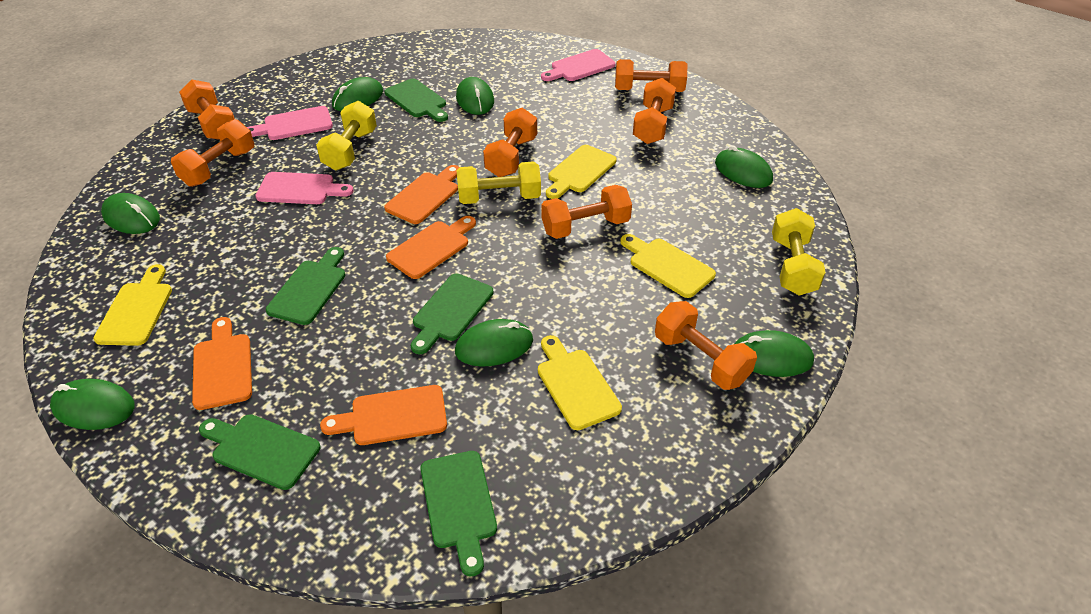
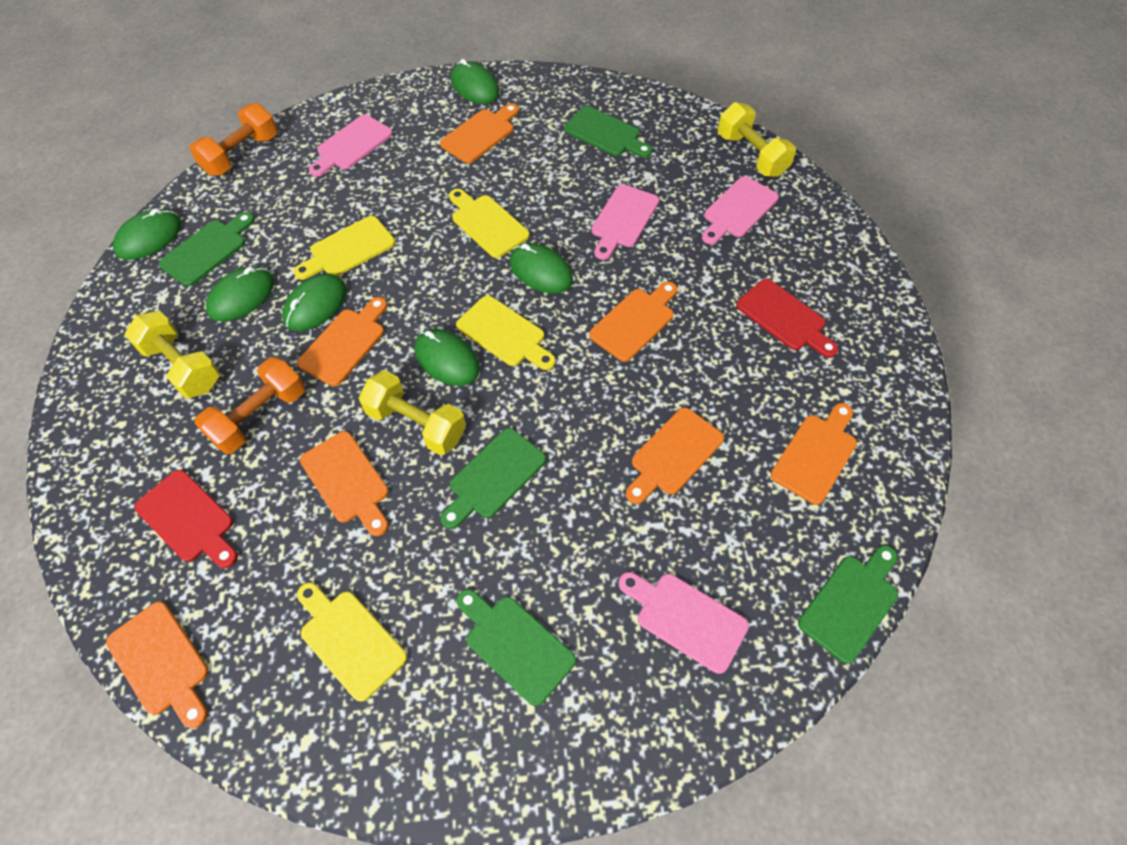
green mouse: [50,379,135,430] [101,193,160,234] [332,77,383,111] [455,319,533,367] [456,77,494,115] [715,145,773,188] [735,330,814,377] = 7 -> [113,208,181,260] [206,266,274,322] [282,274,347,331] [415,329,480,386] [451,59,499,104] [509,243,573,293] = 6
orange cutting board: [192,317,252,410] [320,385,447,445] [384,165,460,224] [386,216,476,279] = 4 -> [106,601,208,728] [297,297,387,386] [300,431,389,536] [440,103,519,163] [589,281,677,362] [626,407,724,504] [771,403,857,505] = 7
orange dumbbell: [171,119,254,187] [179,79,235,140] [483,108,537,177] [541,185,632,239] [615,59,687,92] [633,78,676,144] [655,301,757,390] = 7 -> [190,103,277,176] [194,357,305,454] = 2
pink cutting board: [247,106,333,140] [255,172,353,204] [541,49,616,81] = 3 -> [309,114,393,177] [591,184,659,260] [619,572,749,674] [702,176,779,244] = 4
red cutting board: none = 0 -> [134,470,238,568] [736,279,838,358] = 2

